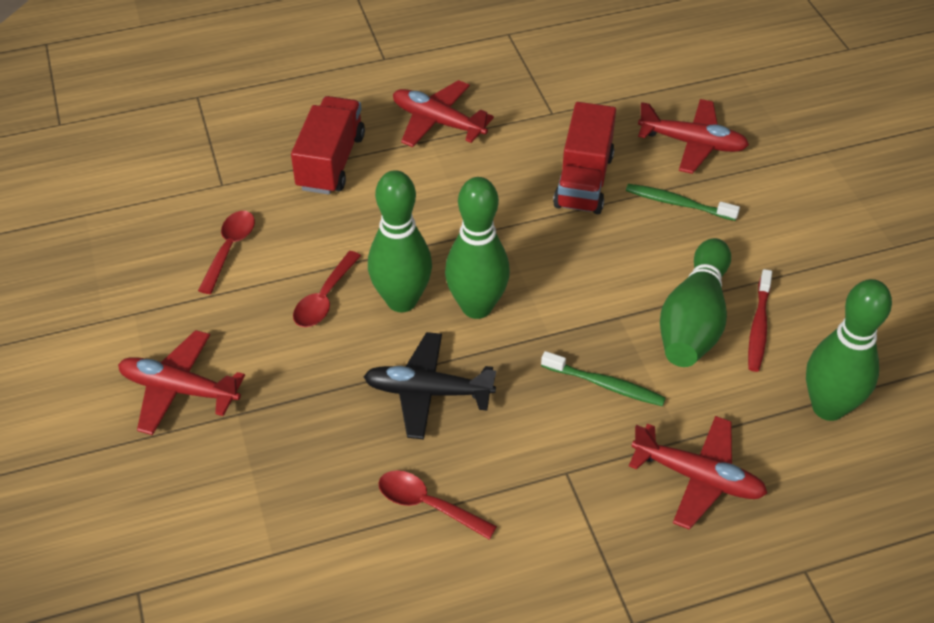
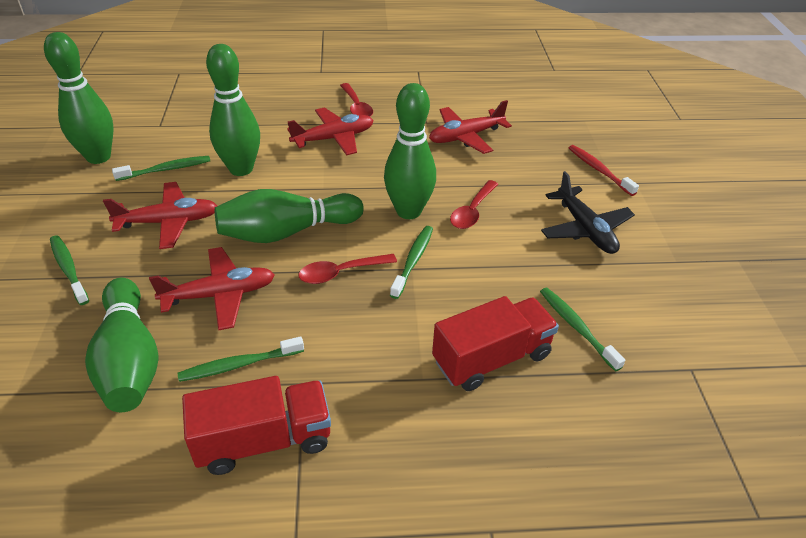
green bowling pin: [368,170,432,312] [445,177,510,319] [660,238,731,367] [806,279,892,421] = 4 -> [44,32,114,164] [85,278,158,412] [206,44,260,176] [215,189,364,243] [384,83,436,219] = 5
green toothbrush: [541,351,666,406] [626,184,740,221] = 2 -> [50,235,89,305] [112,156,210,181] [178,336,304,382] [390,226,433,299] [540,288,626,372] = 5

